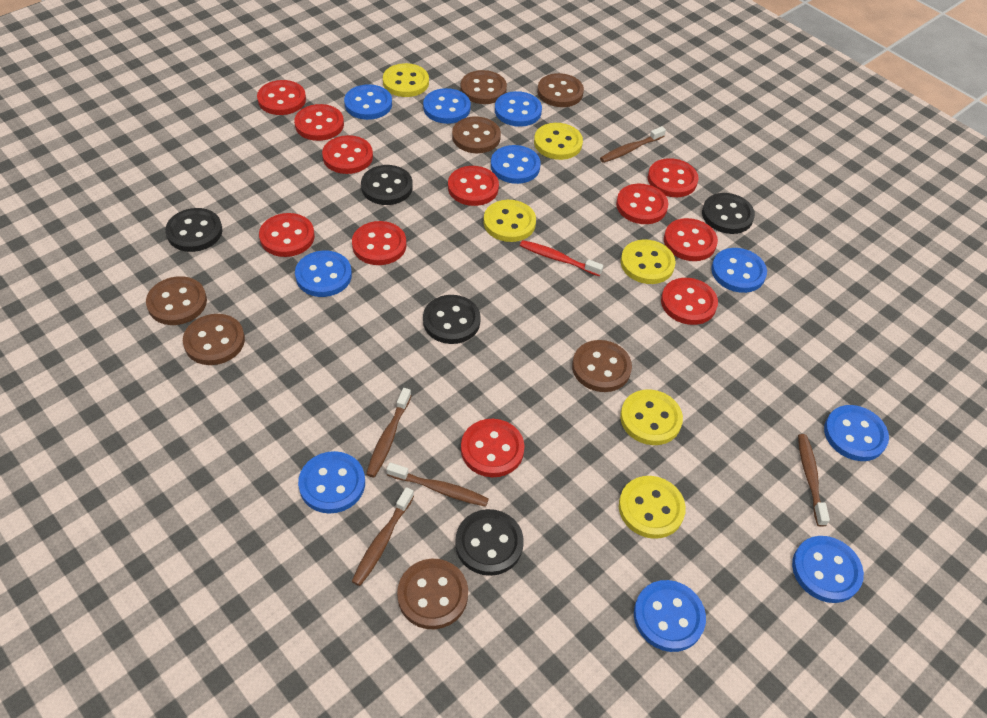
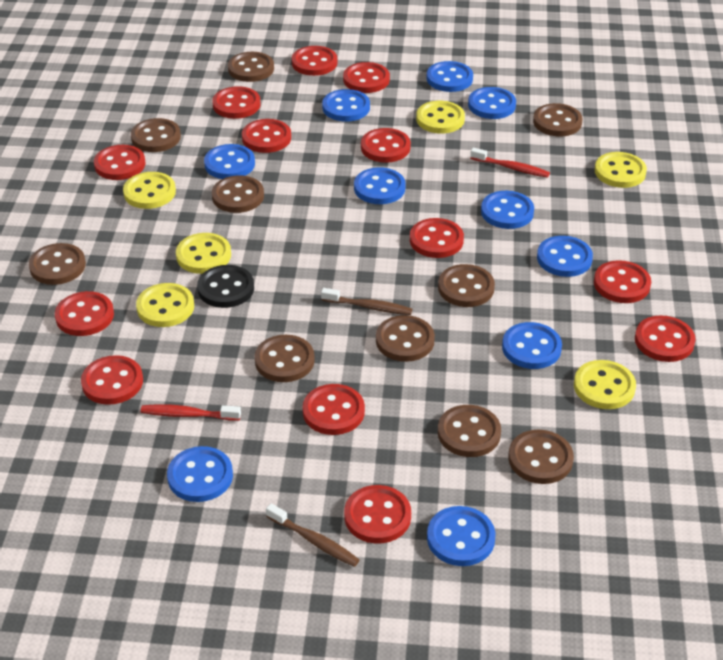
black button: [165,208,222,252] [361,165,413,205] [423,295,481,344] [455,509,524,576] [702,193,755,234] = 5 -> [197,265,254,308] = 1
brown button: [146,276,207,325] [183,314,245,365] [397,559,468,629] [452,117,501,153] [460,70,507,104] [537,73,584,107] [572,340,632,392] = 7 -> [29,243,86,285] [131,118,181,152] [212,175,264,213] [228,52,274,82] [254,335,315,382] [376,315,435,362] [438,264,495,307] [438,405,501,457] [508,430,574,484] [533,103,583,137] = 10
brown toothbrush: [352,487,414,586] [366,388,411,477] [387,463,489,507] [600,126,666,163] [798,434,830,527] = 5 -> [266,503,360,567] [321,288,412,315] = 2
red button: [257,80,306,115] [259,213,315,257] [294,104,344,141] [322,135,373,174] [352,221,406,265] [448,166,499,206] [461,419,525,477] [616,184,668,224] [648,158,699,197] [661,278,718,325] [664,218,718,261] = 11 -> [55,291,114,336] [81,355,143,405] [94,145,145,180] [212,86,260,119] [242,119,291,153] [292,46,337,76] [302,384,365,435] [343,62,390,93] [344,485,411,544] [361,128,411,163] [410,218,464,258] [594,260,651,303] [635,315,696,362] = 13
red toothbrush: [520,240,603,276] = 1 -> [141,404,241,421] [470,148,550,178] = 2

